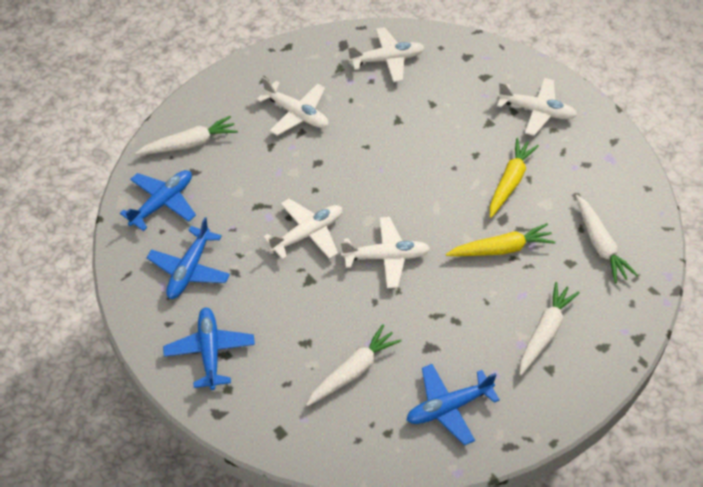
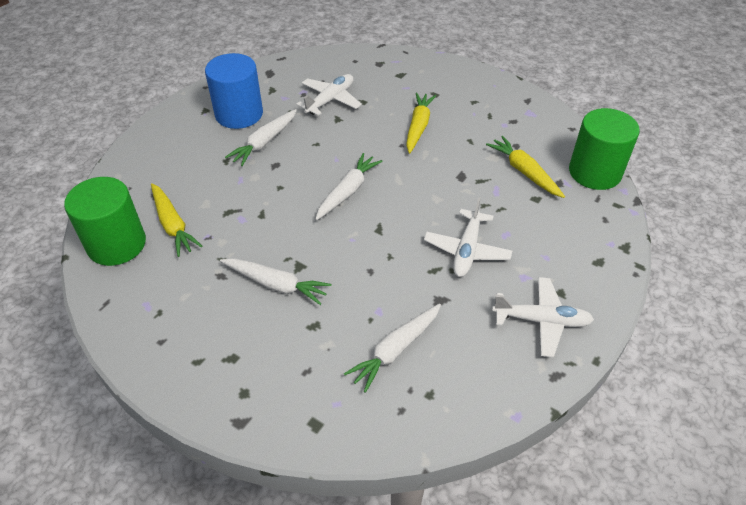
blue cylinder: none = 0 -> [205,53,263,129] = 1
blue plane: [120,170,196,231] [147,217,230,299] [163,307,255,390] [407,364,500,446] = 4 -> none = 0
green cylinder: none = 0 -> [64,177,146,266] [569,108,640,190] = 2
white plane: [256,77,328,136] [263,199,342,260] [341,217,430,288] [348,27,425,82] [497,78,577,136] = 5 -> [296,74,362,116] [424,197,512,277] [492,277,594,357] = 3
yellow carrot: [446,223,556,256] [490,138,539,218] = 2 -> [151,183,202,257] [406,92,436,154] [486,136,565,198] = 3

